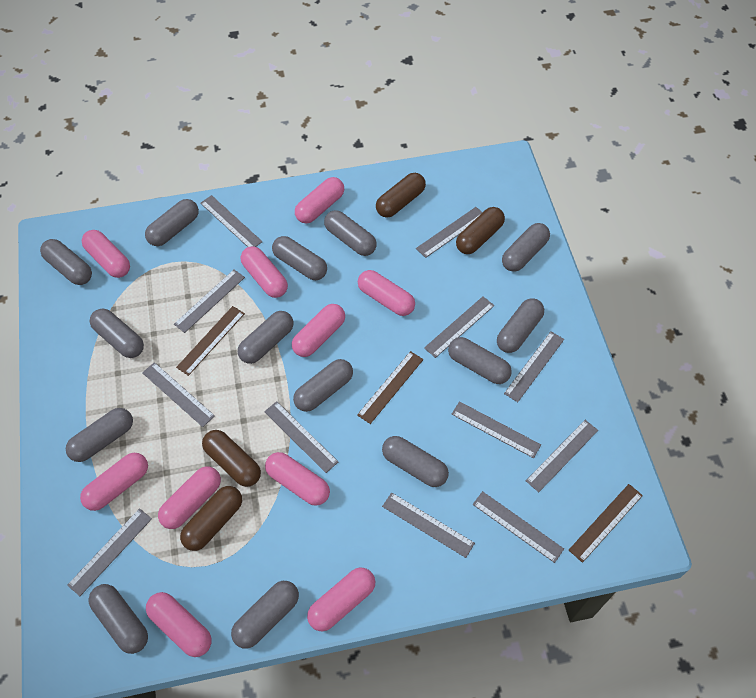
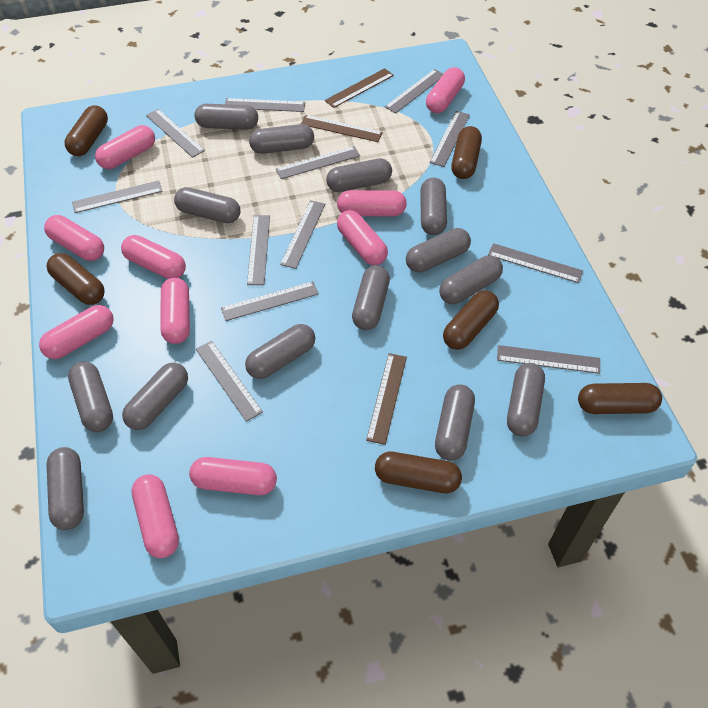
brown capsule: [180,486,242,551] [202,430,261,487] [376,173,426,218] [456,207,505,254] = 4 -> [46,253,105,305] [65,105,108,156] [375,452,462,493] [443,290,499,350] [451,126,482,179] [578,383,662,414] = 6

